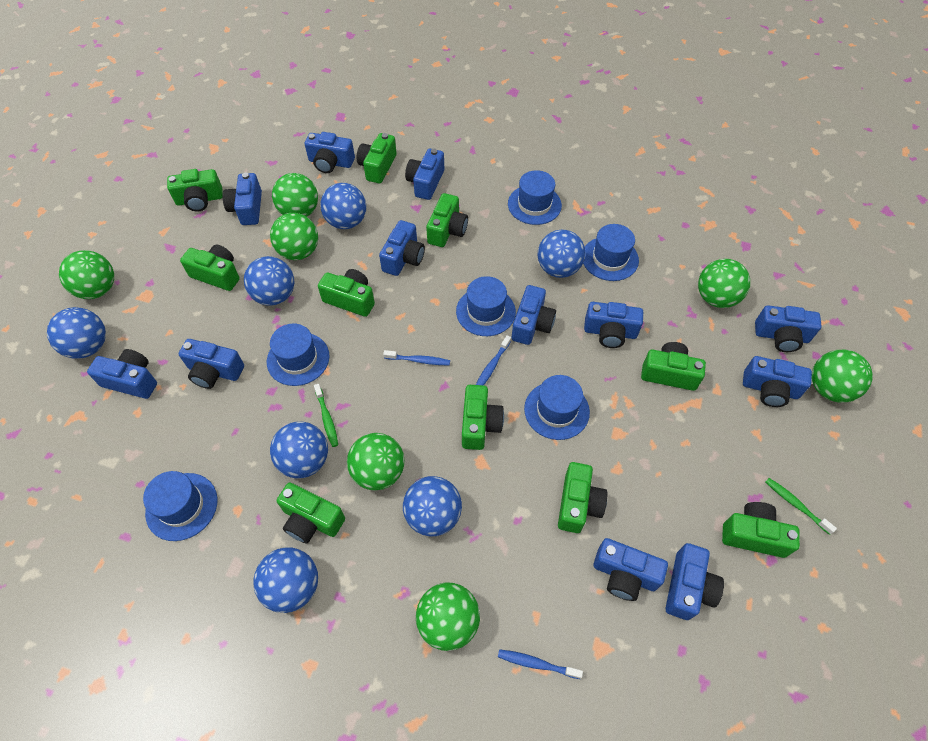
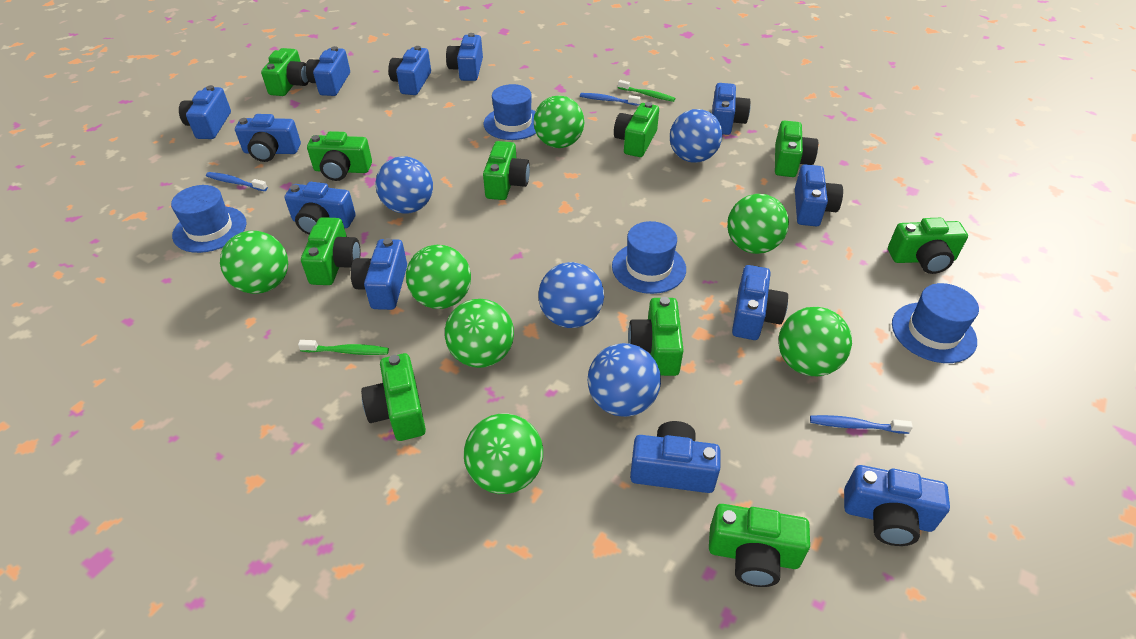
blue ball: [47,307,106,359] [244,256,294,306] [253,547,318,613] [270,422,328,478] [320,183,366,229] [403,476,462,536] [538,230,586,278] = 7 -> [375,156,433,214] [538,262,604,328] [588,343,661,417] [670,109,722,163] = 4
blue hat: [143,471,218,541] [267,324,329,386] [456,276,516,336] [508,170,562,225] [524,375,590,440] [583,224,639,281] = 6 -> [171,185,247,253] [484,84,536,140] [612,221,686,294] [892,283,979,363] = 4

